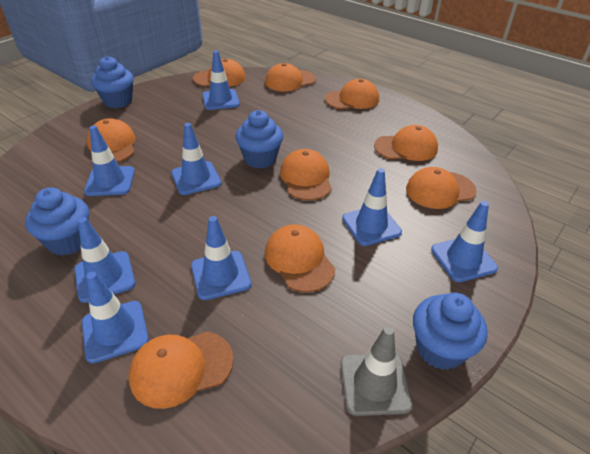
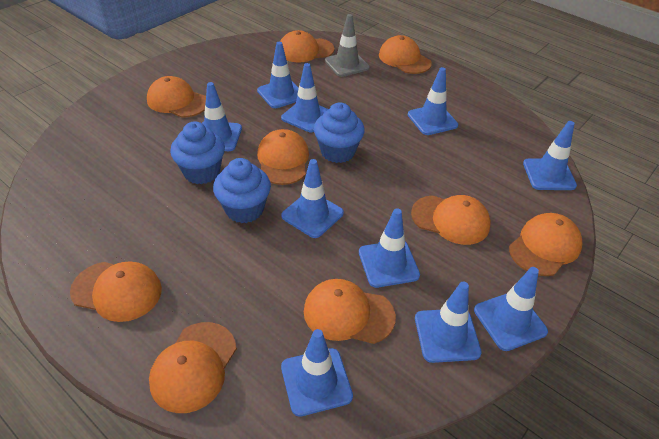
blue cupcake: [25,187,89,256] [91,56,134,108] [235,110,283,168] [413,293,488,370] = 4 -> [170,122,225,184] [213,158,271,223] [314,103,365,163] = 3
blue traffic cone: [74,217,135,303] [82,272,149,363] [84,125,135,196] [171,123,221,195] [191,216,251,300] [202,51,240,110] [342,168,402,246] [431,201,498,282] = 8 -> [202,82,242,151] [257,42,299,108] [281,63,329,132] [281,159,344,238] [281,329,353,417] [359,208,420,288] [408,67,458,135] [415,282,482,363] [474,267,548,351] [523,121,577,190] = 10

